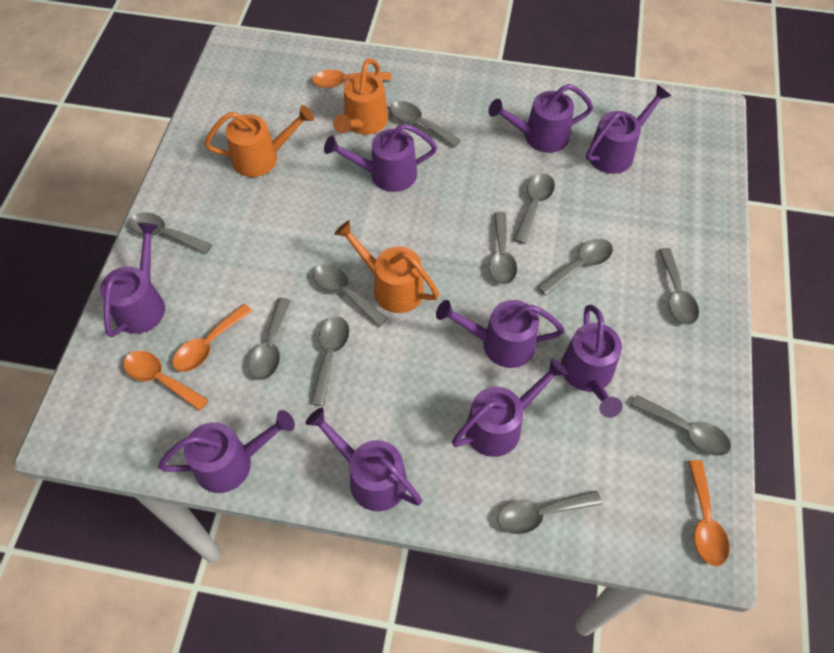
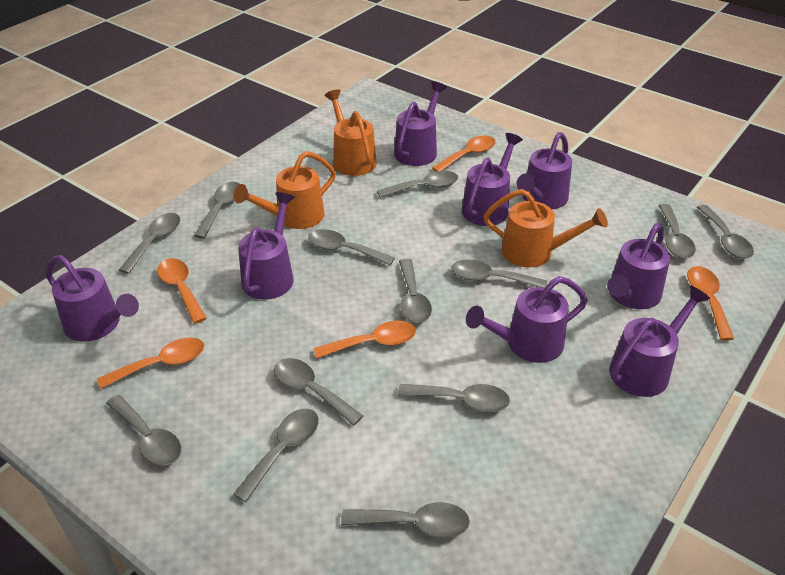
grey spoon: [129,212,212,254] [248,298,291,380] [310,316,349,406] [313,264,388,327] [390,101,461,147] [489,212,517,285] [498,490,602,534] [514,173,555,244] [538,239,613,296] [631,395,731,456] [659,248,699,325] = 11 -> [106,395,181,466] [119,213,180,274] [194,182,240,239] [233,409,319,502] [274,358,363,426] [308,229,395,266] [341,502,470,538] [377,171,458,198] [398,384,510,412] [399,259,432,323] [452,259,547,287] [659,204,696,259] [697,205,754,259] = 13
orange spoon: [123,351,209,411] [172,304,252,372] [312,70,391,88] [688,460,730,566] = 4 -> [97,337,204,389] [157,258,207,324] [313,320,416,359] [432,135,496,171] [687,266,734,341] = 5
purple watering can: [100,222,165,337] [158,410,295,493] [306,408,422,511] [324,124,437,192] [436,300,564,368] [452,358,567,457] [488,84,593,153] [561,305,623,418] [586,85,671,174] = 9 -> [46,255,139,342] [238,192,295,300] [394,81,447,166] [462,133,523,226] [466,276,588,363] [516,132,572,209] [607,223,670,309] [609,285,710,397] = 8

